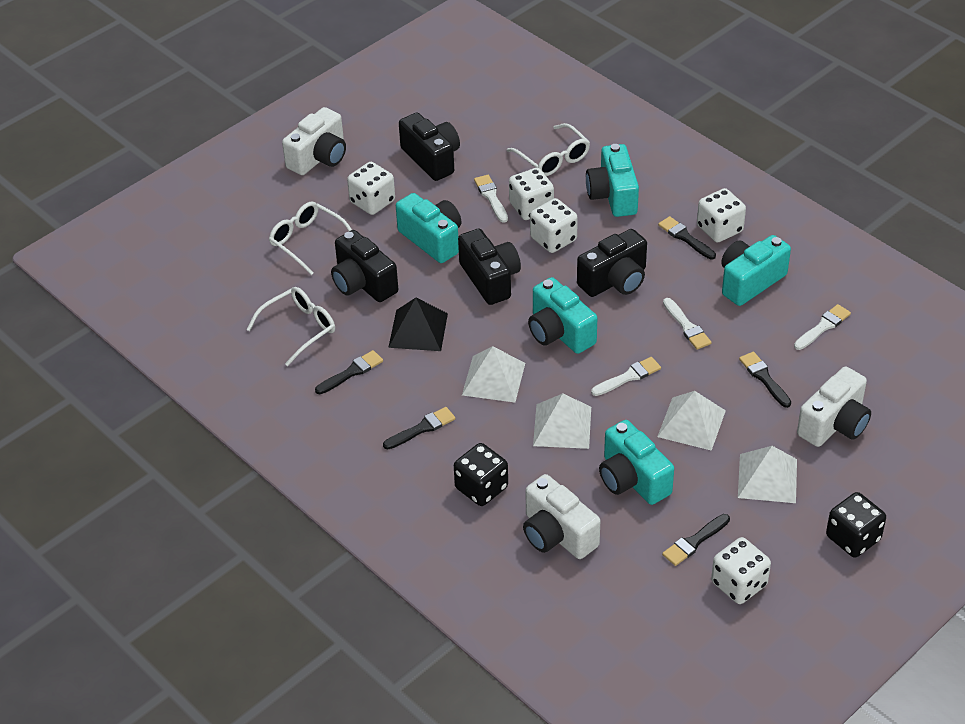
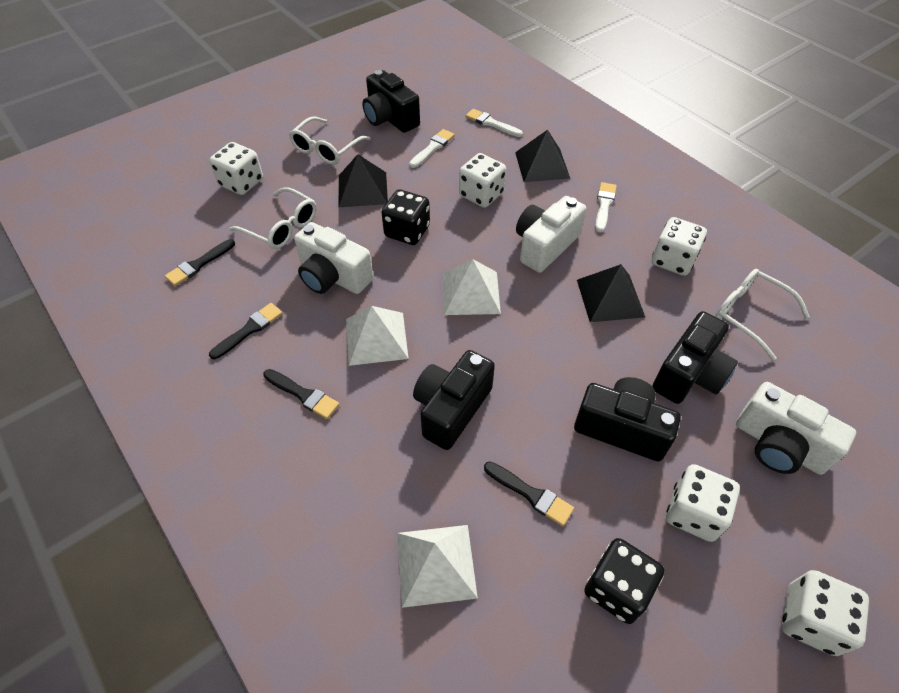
black brush: [315,350,383,394] [383,407,456,450] [658,216,716,260] [662,514,730,566] [739,352,791,408] = 5 -> [165,239,235,286] [209,303,283,359] [263,369,339,419] [484,461,574,526] = 4
black pyramid: [388,298,448,351] = 1 -> [339,154,388,207] [515,130,570,182] [577,264,645,322] = 3
turquoise camera: [396,193,462,263] [528,277,597,354] [586,144,639,217] [599,420,674,505] [721,235,791,306] = 5 -> none = 0
white brush: [474,175,508,223] [591,357,661,396] [663,298,712,350] [794,304,851,350] = 4 -> [409,129,455,168] [466,109,523,137] [595,182,617,233] = 3
white pyramid: [462,346,525,403] [533,394,591,449] [657,391,726,451] [738,446,797,503] = 4 -> [346,306,409,366] [397,525,478,608] [443,259,501,315] = 3

